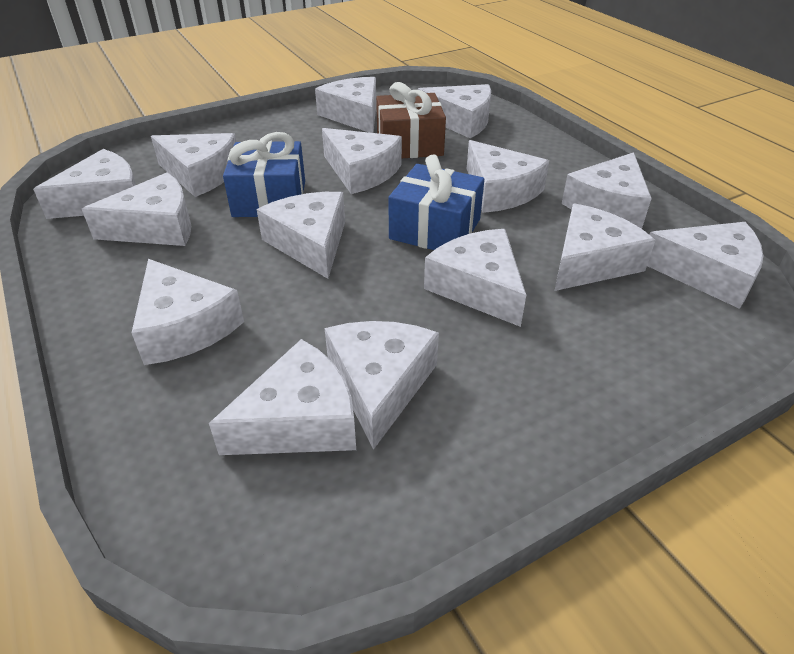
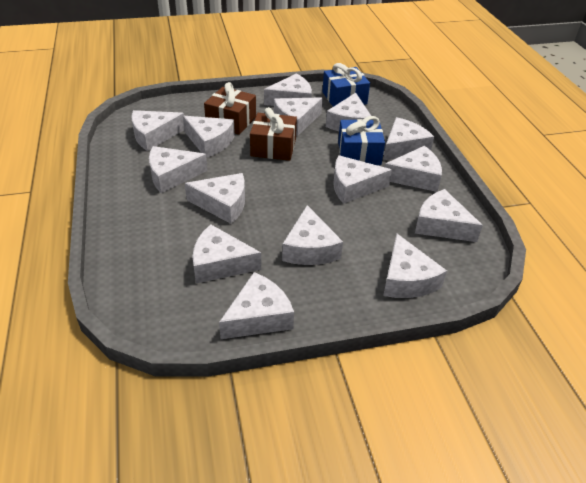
brown gift: [376,82,446,158] = 1 -> [204,82,256,135] [250,107,297,161] = 2

